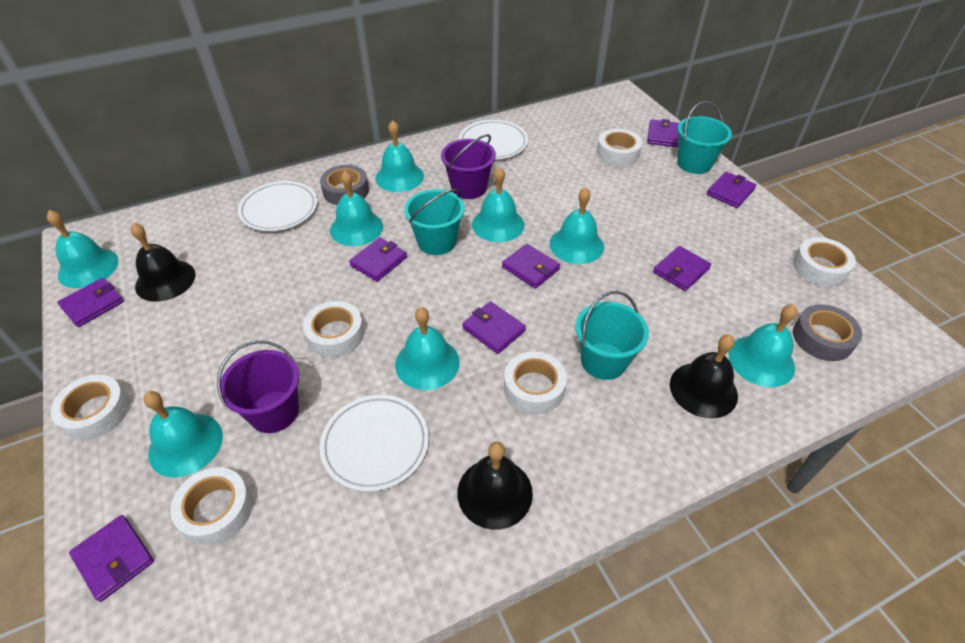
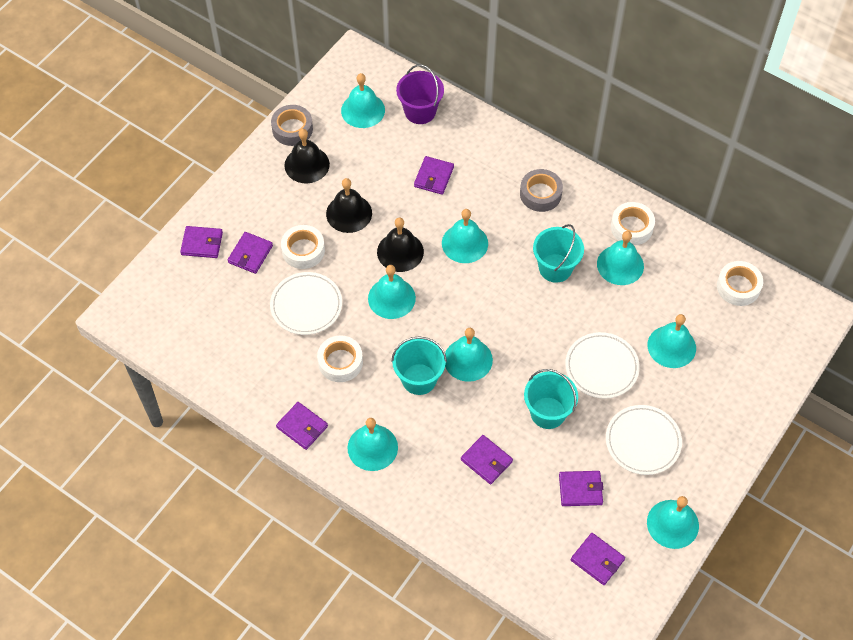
purple bucket: [217,340,299,433] [441,134,496,199] = 2 -> [396,64,444,124] = 1
purple wallet: [57,278,124,327] [69,515,154,602] [349,237,407,282] [462,301,526,354] [502,244,560,289] [647,119,679,148] [653,246,711,291] [706,172,756,208] = 8 -> [180,226,223,258] [228,232,273,274] [276,402,328,450] [414,156,454,195] [461,435,513,484] [559,471,604,506] [571,533,625,585] = 7
white tape: [51,375,130,440] [170,467,253,546] [303,301,364,357] [504,352,567,414] [597,129,642,166] [793,237,856,286] = 6 -> [281,225,325,269] [317,335,363,382] [611,202,655,245] [717,261,763,306] = 4

